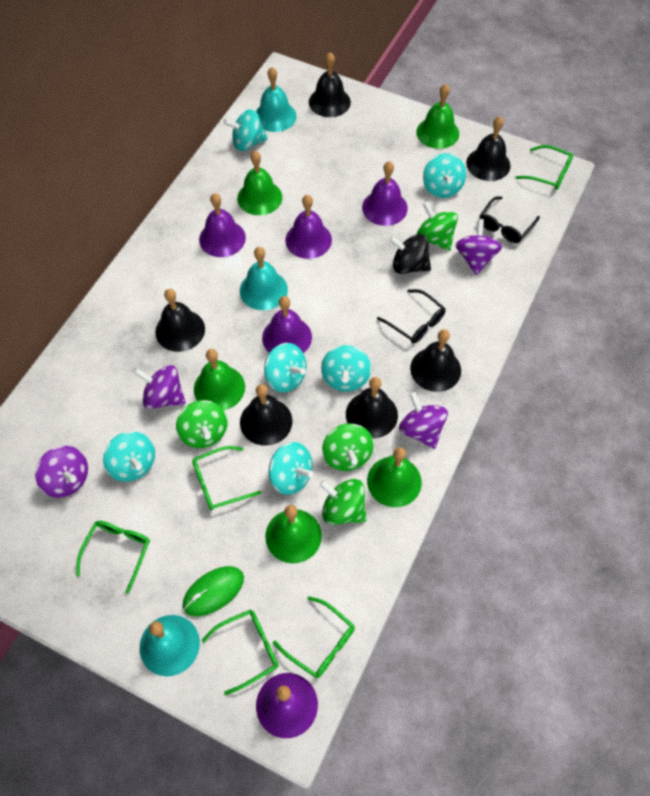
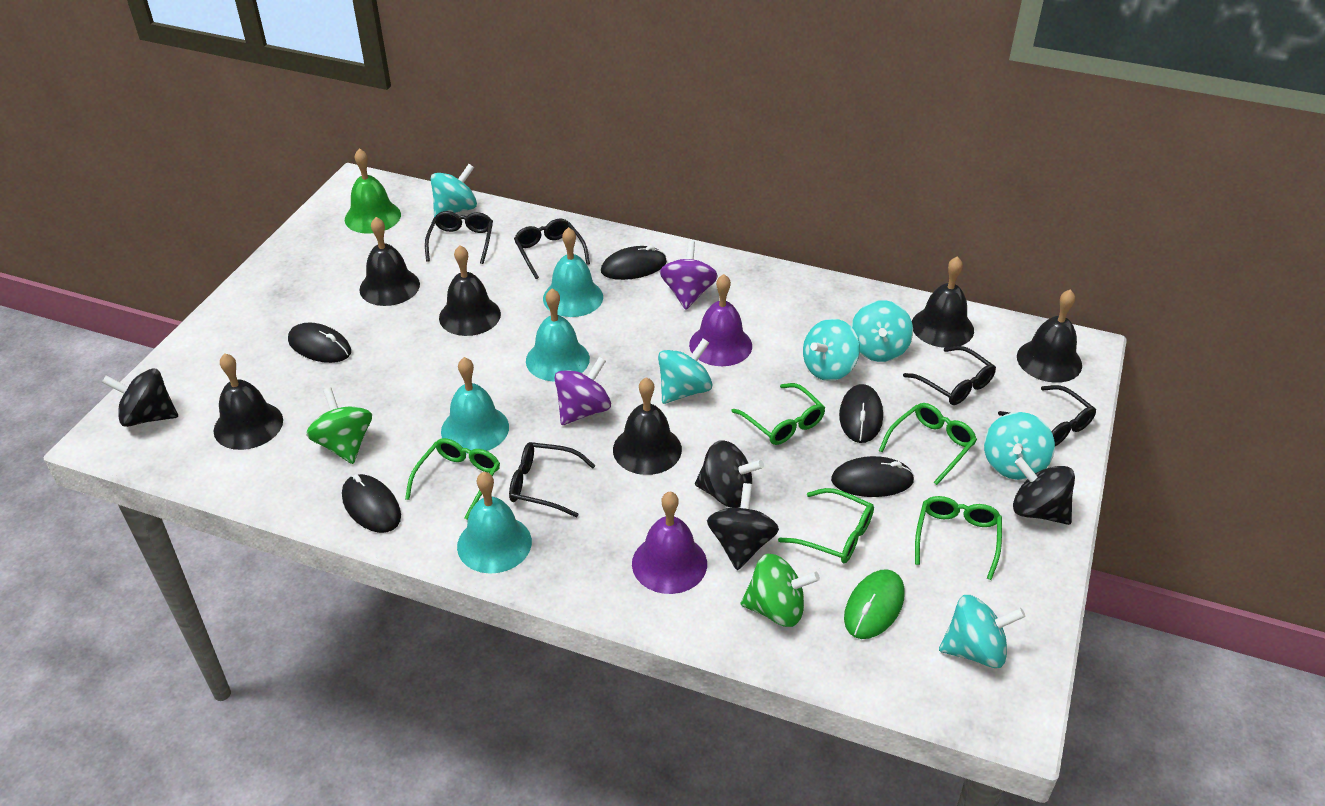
black glasses: [377,289,446,344] [479,196,540,243] = 2 -> [425,211,493,264] [509,442,596,517] [514,218,590,279] [903,346,996,405] [998,385,1096,446] = 5
black mouse: none = 0 -> [288,322,351,363] [342,474,401,533] [601,245,667,280] [831,456,914,497] [839,384,883,443] = 5
black spinning top: [389,234,431,274] = 1 -> [102,369,178,427] [695,440,764,508] [707,483,779,570] [1013,457,1075,525] = 4
green bell: [194,349,245,410] [237,151,282,215] [265,505,322,564] [367,447,422,507] [416,84,459,149] = 5 -> [345,148,401,234] = 1
green spinning top: [176,400,228,448] [319,479,366,525] [322,423,374,471] [417,201,458,251] = 4 -> [306,388,372,464] [741,554,820,627] = 2
purple bell: [199,193,246,257] [256,673,318,738] [262,296,312,353] [285,195,332,259] [362,161,408,226] = 5 -> [632,492,707,594] [689,274,752,366] = 2
purple spinning top: [35,446,88,498] [134,365,186,409] [399,392,448,449] [456,219,502,275] = 4 -> [555,357,611,425] [660,241,718,310] = 2
turquoise bell: [140,615,200,676] [240,247,288,310] [256,67,296,132] = 3 -> [441,357,509,451] [457,472,532,574] [526,288,590,381] [543,227,603,317] = 4

